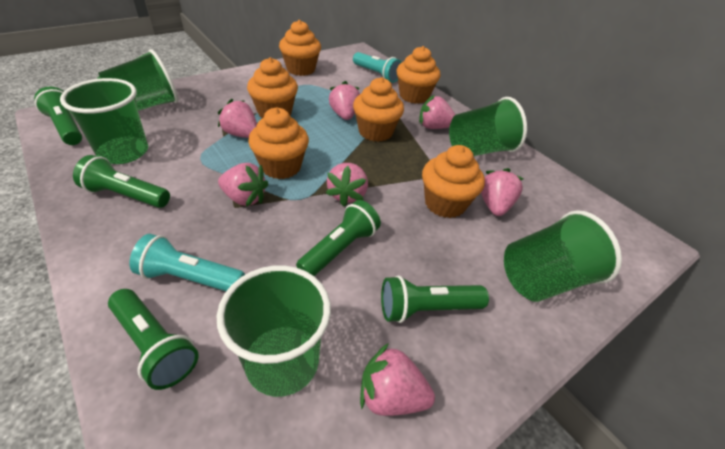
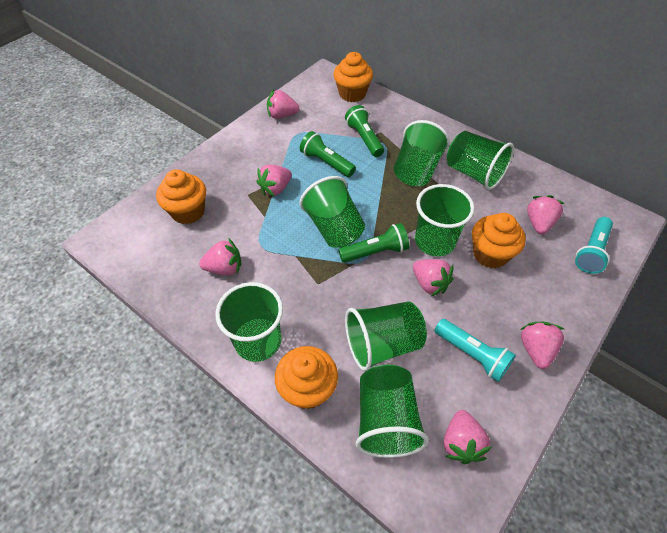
green cup: [60,78,148,164] [97,49,179,111] [217,265,331,397] [449,97,527,156] [504,210,622,302] = 5 -> [215,282,283,362] [300,176,365,248] [345,301,427,371] [356,365,429,458] [394,120,450,186] [415,184,475,256] [447,131,514,190] = 7
green flashlight: [34,86,82,145] [73,155,170,208] [108,289,199,390] [296,200,381,276] [381,275,489,323] = 5 -> [300,131,356,177] [338,223,409,263] [345,105,384,157] = 3
orange cupcake: [247,57,298,118] [248,107,309,179] [279,20,321,76] [353,77,404,142] [396,46,440,104] [422,145,485,218] = 6 -> [156,169,206,224] [275,346,338,409] [333,52,373,102] [472,213,526,268] = 4

